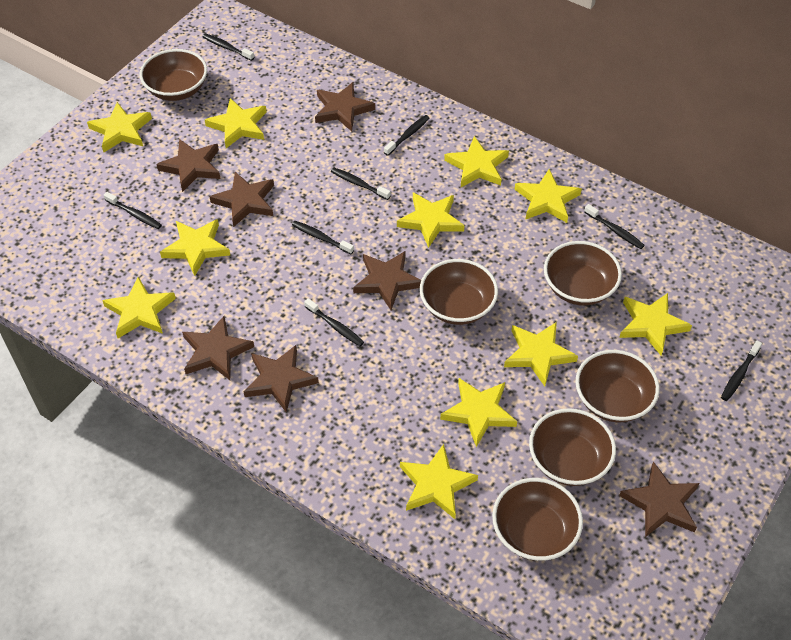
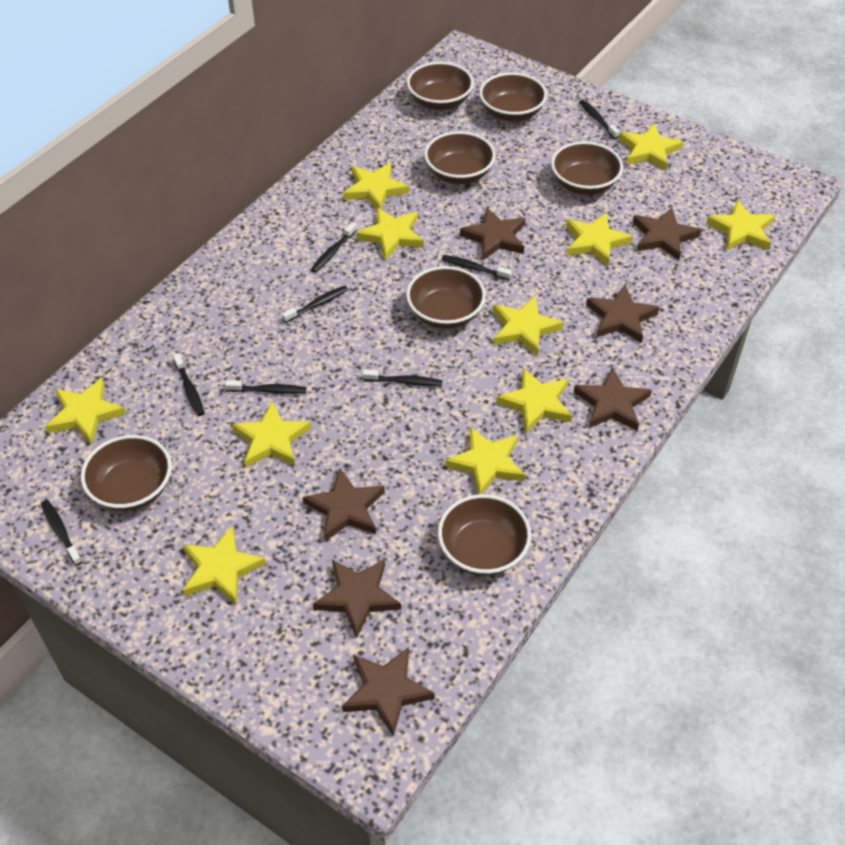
brown bowl: [140,49,207,101] [420,259,498,325] [492,478,583,561] [529,408,616,486] [544,241,622,306] [575,350,660,422] = 6 -> [81,435,172,511] [406,266,486,329] [407,62,474,110] [424,131,496,184] [438,494,531,576] [479,72,547,122] [551,141,623,195] = 7

